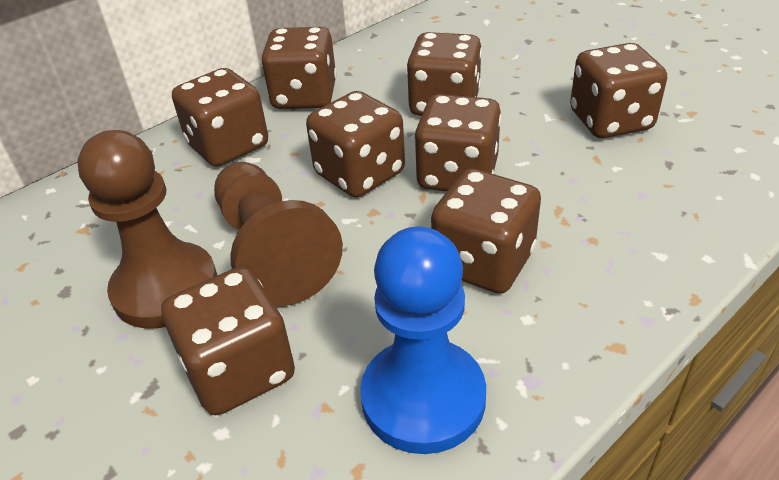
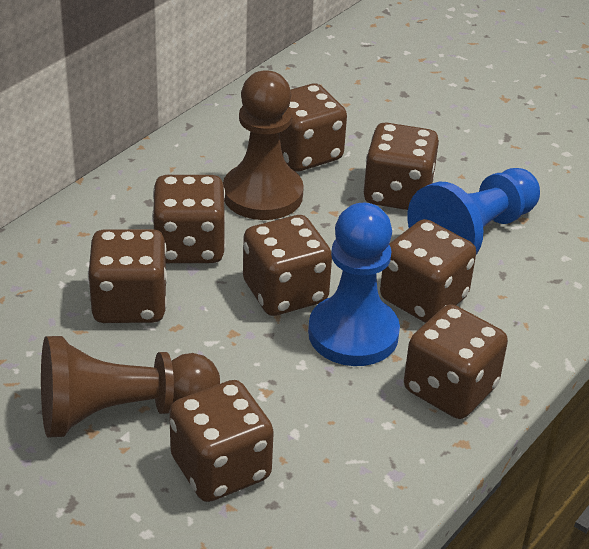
blue pawn: [360,227,486,454] = 1 -> [308,203,400,366] [407,168,540,255] = 2

